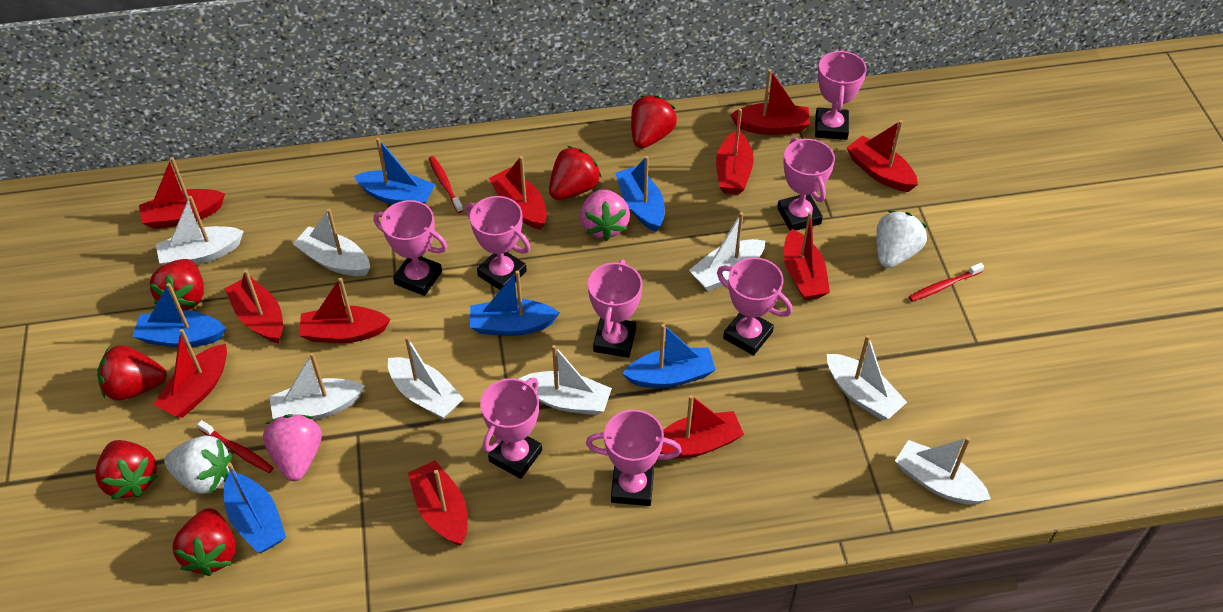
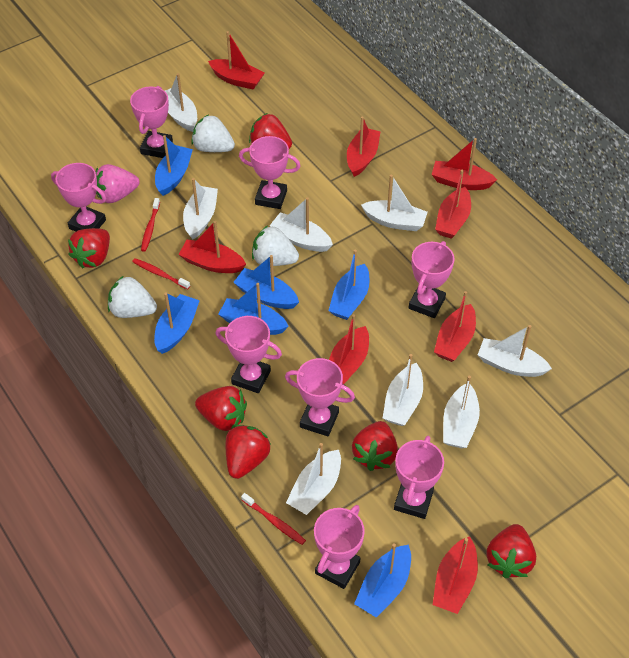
pink strawberry: [263,414,322,481] [580,189,630,241] = 2 -> [96,164,139,203] = 1
red boat: [139,157,225,229] [153,329,227,418] [225,270,283,343] [299,278,391,343] [408,460,468,546] [489,156,547,230] [660,395,744,458] [716,108,754,195] [730,69,810,135] [784,212,830,300] [846,120,918,192] = 11 -> [178,221,246,273] [208,31,265,89] [329,314,369,385] [347,117,381,177] [431,138,497,190] [433,536,478,614] [434,291,476,362] [435,170,471,239] = 8
white strawberry: [164,435,232,494] [876,211,927,268] = 2 -> [108,275,157,318] [191,115,235,152] [252,225,299,266] = 3

